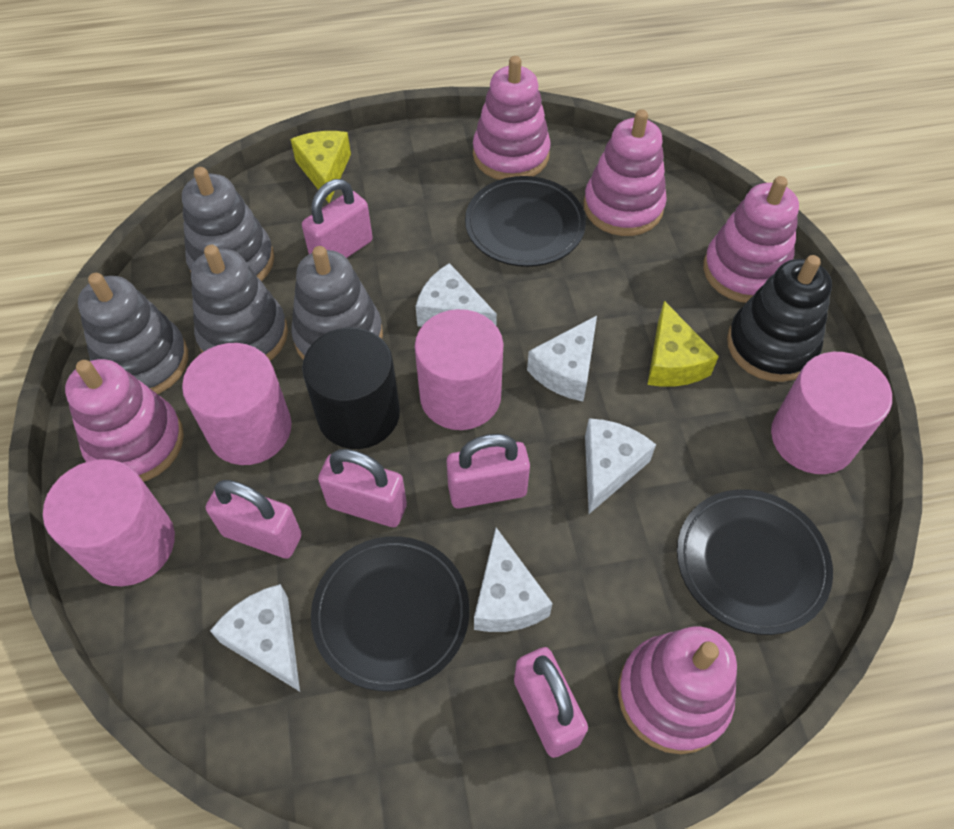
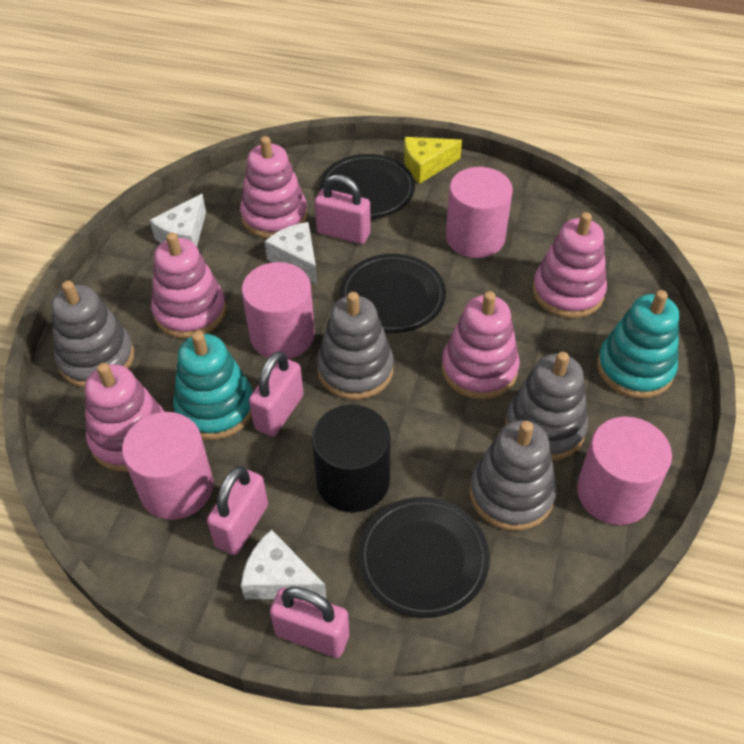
black stacking toy: [727,255,832,382] = 1 -> none = 0
pink padlock: [206,480,302,559] [302,179,373,258] [318,449,407,527] [447,434,530,509] [514,647,588,758] = 5 -> [207,466,268,555] [249,351,304,436] [270,587,349,658] [315,175,371,244] = 4
turquoise stacking toy: none = 0 -> [173,331,253,440] [597,290,679,398] = 2
white cheese: [210,584,300,692] [416,263,497,327] [474,528,553,632] [527,316,597,401] [585,418,656,514] = 5 -> [150,194,206,247] [241,529,327,599] [264,222,317,284] = 3
yellow cheese: [290,131,351,203] [647,301,719,387] = 2 -> [404,137,462,184] = 1

